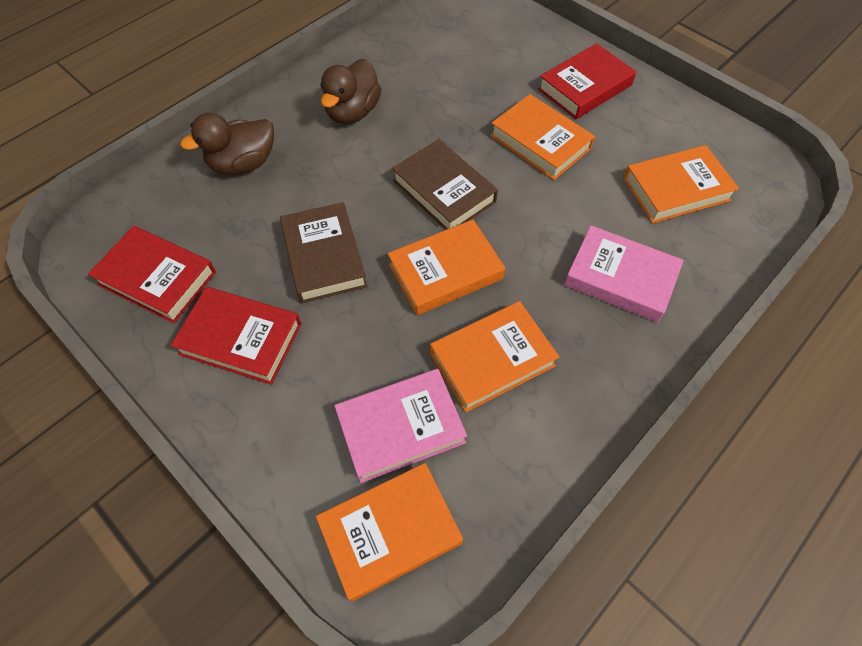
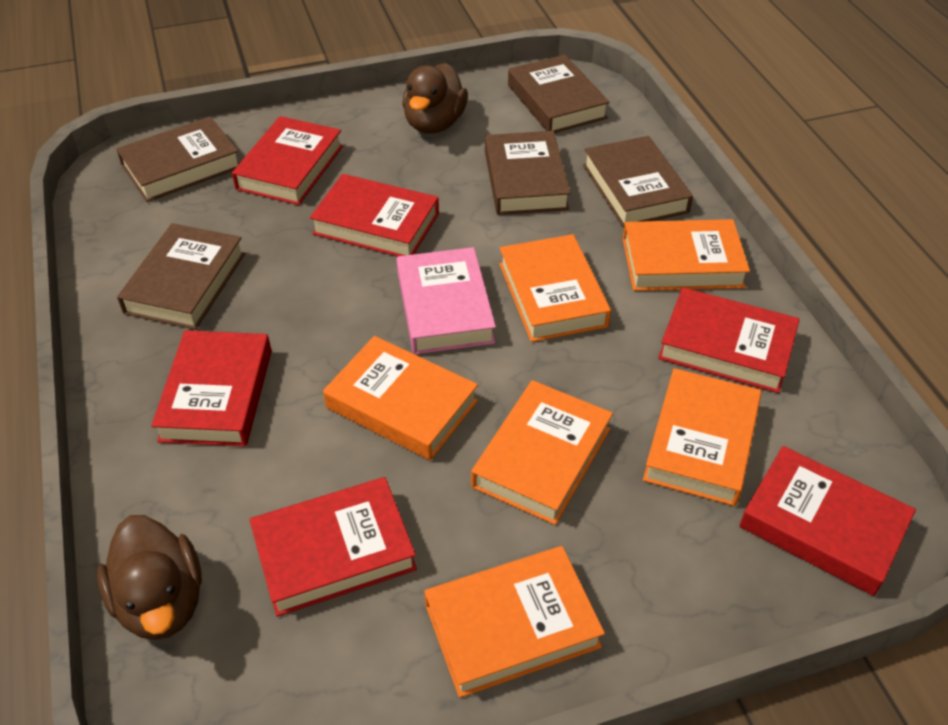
brown book: [280,202,367,303] [392,139,498,230] = 2 -> [116,117,239,202] [117,223,245,330] [485,131,571,215] [508,55,610,133] [583,136,693,227] = 5
orange book: [316,463,463,601] [388,220,505,315] [430,301,559,412] [490,94,595,180] [623,145,739,223] = 5 -> [323,336,478,460] [424,546,605,698] [471,380,613,525] [499,234,611,342] [623,219,750,291] [643,368,762,506] = 6
pink book: [334,369,467,483] [564,225,684,322] = 2 -> [397,247,496,354] = 1
red book: [88,226,216,323] [171,287,302,385] [538,43,636,119] = 3 -> [151,330,272,446] [232,116,343,205] [249,477,417,617] [310,174,439,256] [658,287,800,393] [739,446,916,596] = 6

